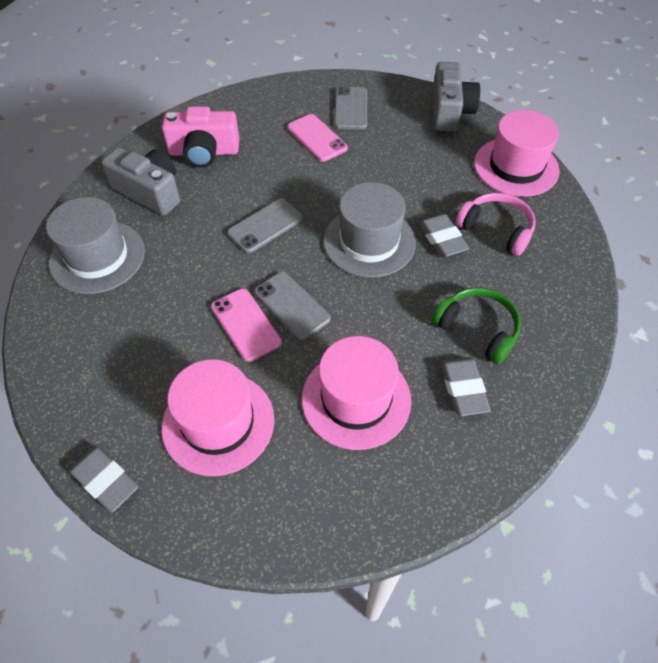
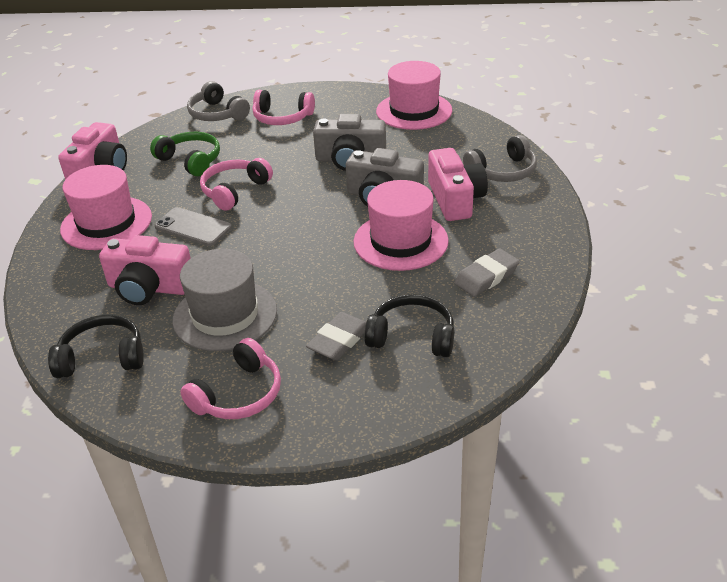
black headphones: none = 0 -> [48,315,144,378] [364,294,454,357] = 2
grey eraser: [68,446,139,512] [418,214,469,257] [440,357,491,416] = 3 -> [306,312,366,360] [454,248,519,297] = 2
grey hat: [46,197,145,294] [323,182,416,278] = 2 -> [172,249,277,351] = 1
grey headphones: none = 0 -> [187,81,250,121] [463,135,537,182] = 2
grey phone: [227,199,303,253] [254,272,331,340] [334,87,367,129] = 3 -> [154,207,232,246] = 1
pink camera: [162,106,239,167] = 1 -> [58,122,127,180] [99,235,191,305] [428,148,488,221] = 3
pink headphones: [456,193,536,256] = 1 -> [180,338,281,419] [200,158,273,211] [252,90,315,125] = 3
pink phone: [211,289,282,362] [287,114,348,162] = 2 -> none = 0

